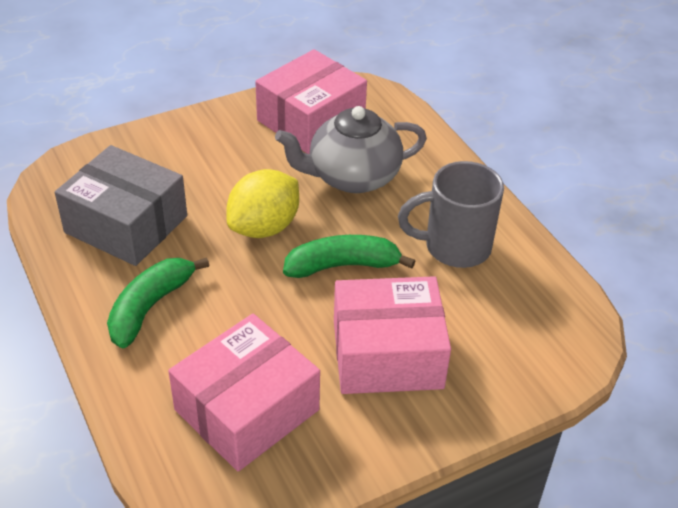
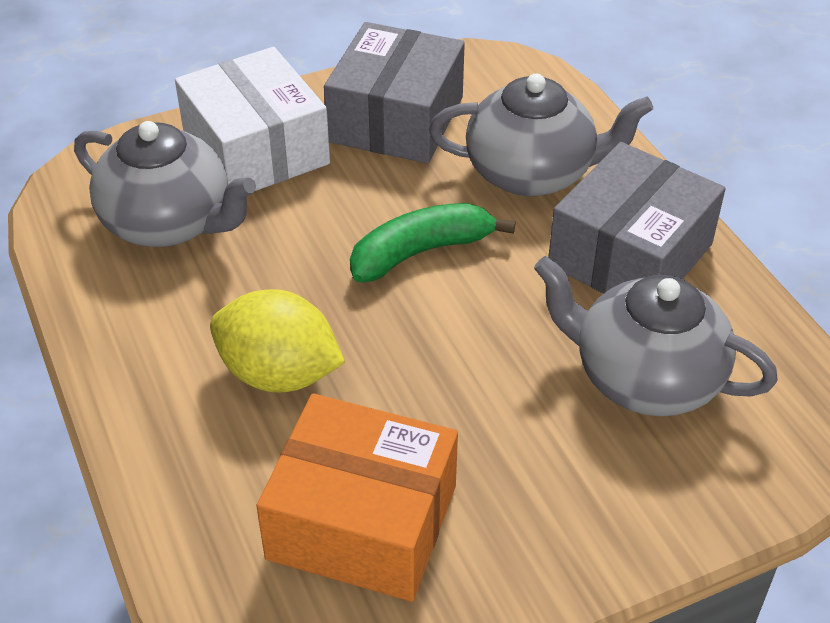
green banana: [107,257,209,348] [283,235,415,278] = 2 -> [350,203,515,282] = 1
grey box: [55,145,187,266] = 1 -> [324,22,465,163] [548,142,726,294] = 2
grey mug: [398,161,504,268] = 1 -> none = 0
grey teapot: [275,106,427,193] = 1 -> [74,121,256,247] [429,73,653,197] [534,256,778,416] = 3
orange box: none = 0 -> [256,393,458,601] = 1
pink box: [168,314,320,472] [255,49,367,154] [334,276,451,394] = 3 -> none = 0
white box: none = 0 -> [175,47,330,191] = 1

